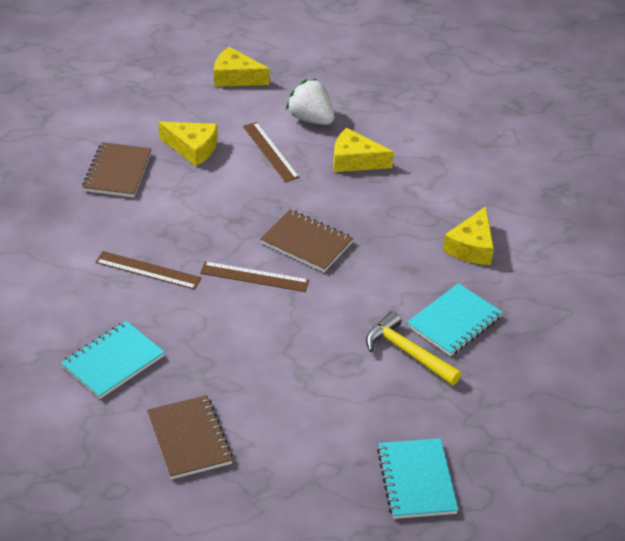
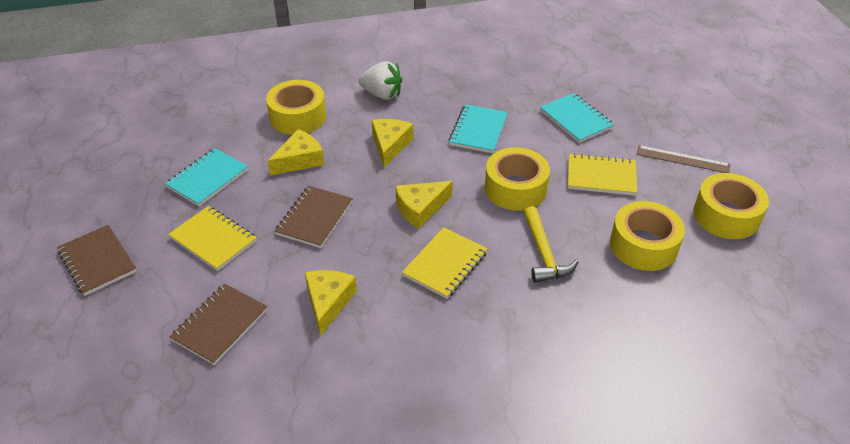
brown ruler: [95,251,202,290] [200,261,309,292] [243,122,300,182] = 3 -> [637,145,730,173] = 1
yellow notebook: none = 0 -> [168,206,257,271] [402,227,488,299] [568,153,637,196] = 3
yellow tape: none = 0 -> [266,80,326,135] [485,147,550,211] [610,201,685,271] [693,173,769,239] = 4

